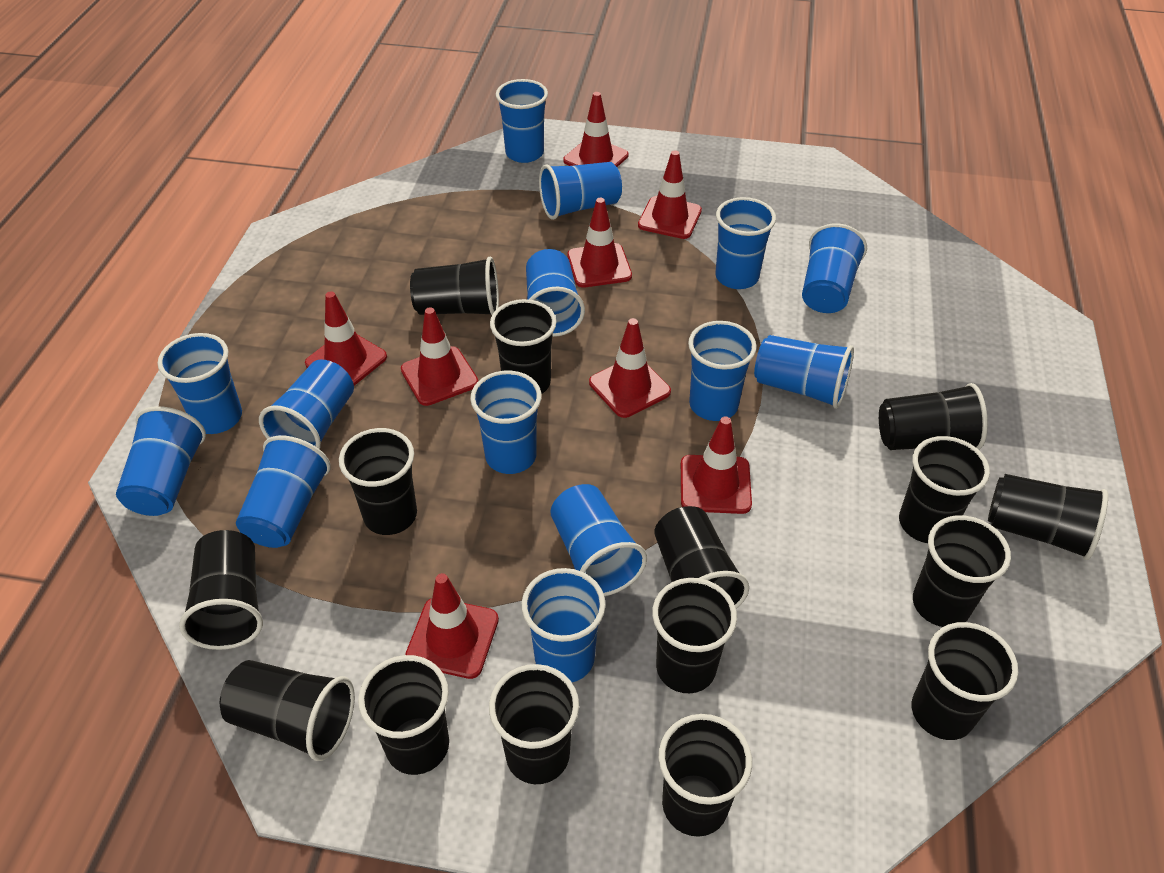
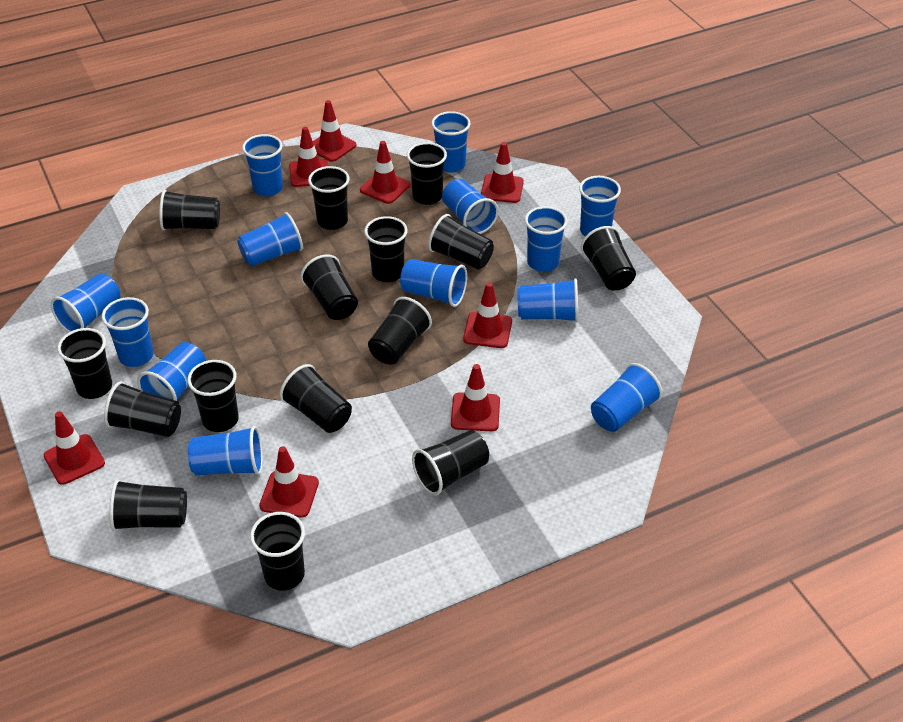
blue cup: [116,406,206,516] [158,333,242,434] [236,435,331,548] [259,360,354,449] [470,371,542,474] [496,79,548,163] [521,568,606,682] [526,249,585,337] [539,162,622,220] [550,484,647,596] [688,321,757,421] [715,197,776,289] [754,335,854,409] [802,223,867,313] = 14 -> [51,274,120,332] [102,297,154,367] [137,342,206,401] [188,426,263,475] [237,212,303,266] [242,134,283,196] [400,259,467,307] [431,111,471,173] [442,179,499,234] [517,278,578,322] [525,206,568,272] [579,176,621,236] [591,363,663,432] = 13

